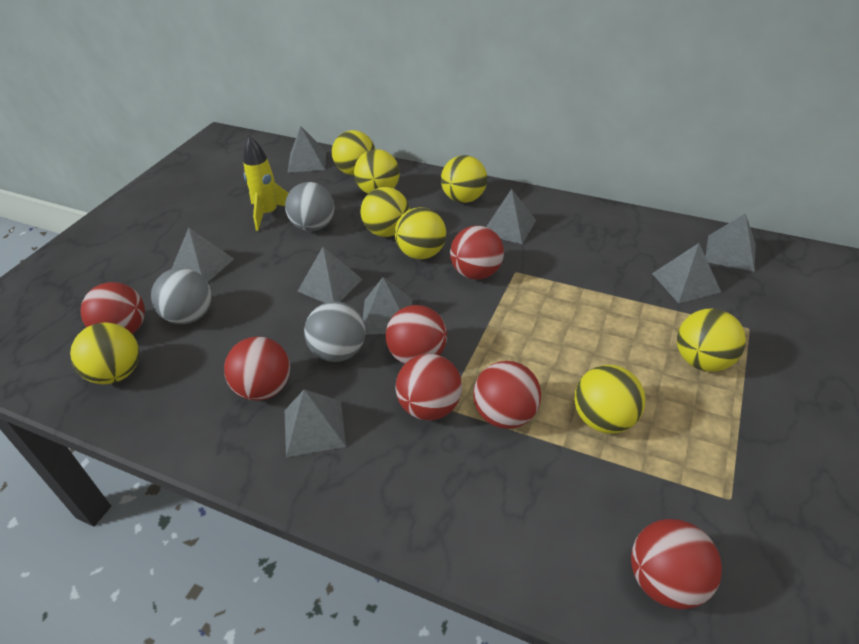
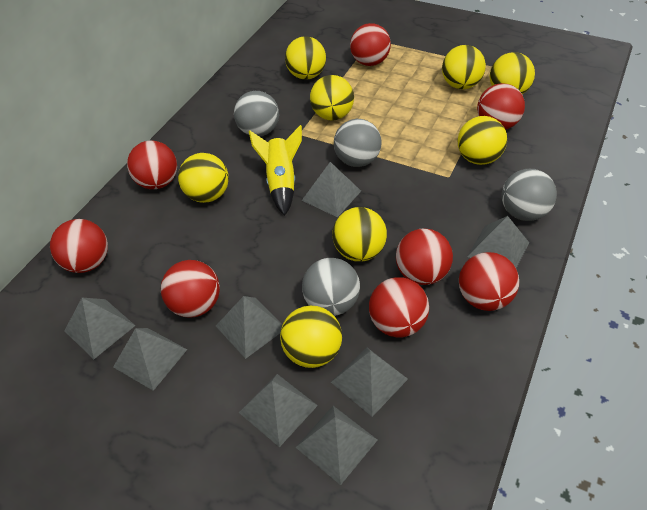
grey ball: [151,268,212,324] [285,182,335,231] [304,301,366,362] = 3 -> [234,91,279,137] [302,258,360,316] [334,119,381,167] [502,169,557,221] = 4
red ball: [81,282,145,334] [224,337,290,401] [386,305,447,364] [396,354,462,420] [450,226,504,280] [473,361,541,429] [631,519,722,609] = 7 -> [50,219,108,273] [127,141,177,189] [161,260,220,318] [350,23,391,66] [369,277,429,338] [396,228,453,285] [459,252,519,311] [477,83,525,130] = 8

